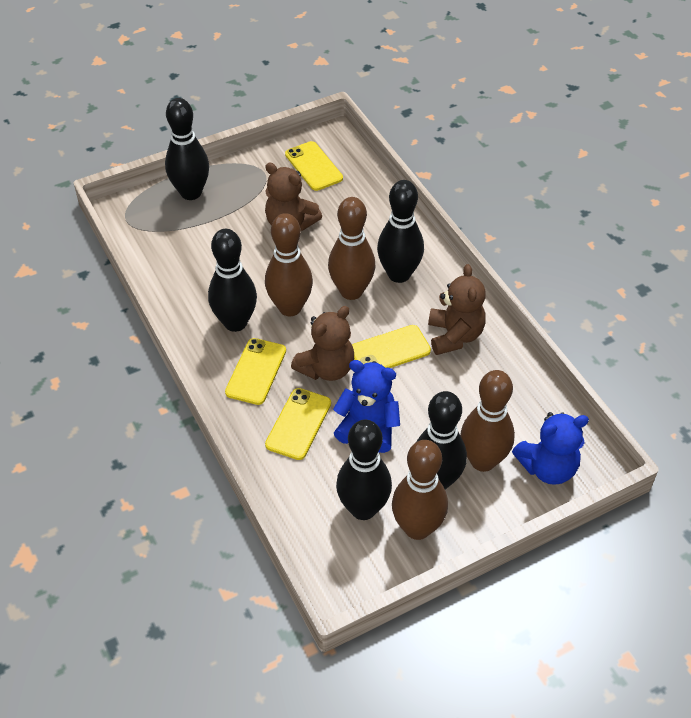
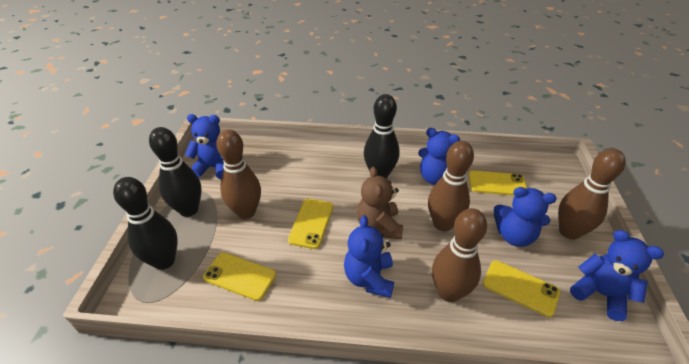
black bowling pin: [165,98,209,200] [208,229,257,332] [336,420,392,520] [377,180,424,283] [416,391,467,490] = 5 -> [113,177,178,270] [149,127,202,217] [364,94,400,179] = 3
blue teddy bear: [333,360,400,453] [512,412,589,485] = 2 -> [185,114,224,179] [344,215,394,298] [418,128,460,185] [493,187,557,247] [570,230,664,321] = 5
brown teddy bear: [265,163,322,231] [291,306,354,381] [428,264,486,355] = 3 -> [357,166,403,239] = 1

